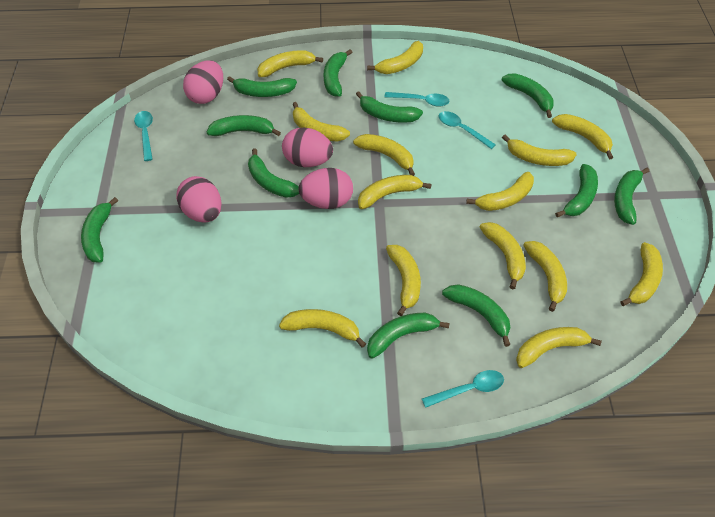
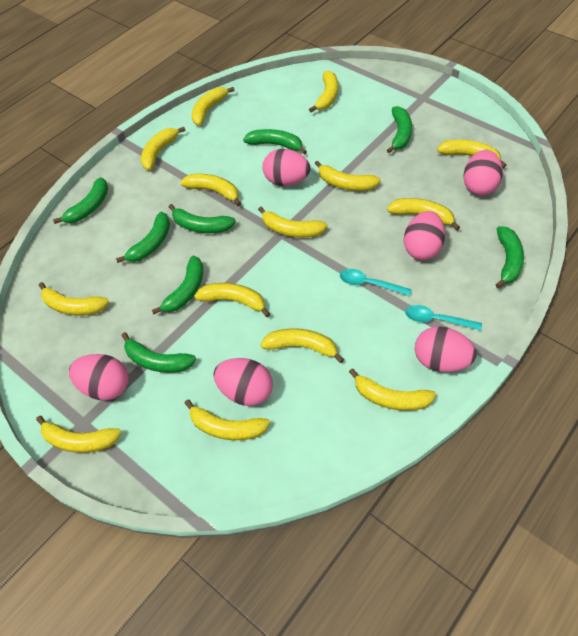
green banana: [81,197,118,263] [207,115,281,136] [227,76,297,97] [248,148,299,198] [324,49,352,97] [356,91,423,123] [367,313,450,359] [442,284,510,347] [502,73,554,118] [555,164,598,217] [614,168,649,225] = 11 -> [53,177,108,224] [116,212,170,263] [121,332,196,373] [152,256,203,314] [169,204,236,233] [243,129,307,155] [387,106,412,153] [496,226,524,288] = 8
pink egg: [176,176,221,223] [183,60,223,104] [282,128,333,167] [298,168,353,209] = 4 -> [69,354,129,401] [213,358,273,406] [262,149,310,186] [404,211,445,260] [415,327,476,372] [463,150,503,196] = 6
turquoise spoon: [134,111,153,161] [384,92,449,107] [422,370,504,408] [439,111,496,149] = 4 -> [340,269,412,296] [405,305,482,331] = 2

